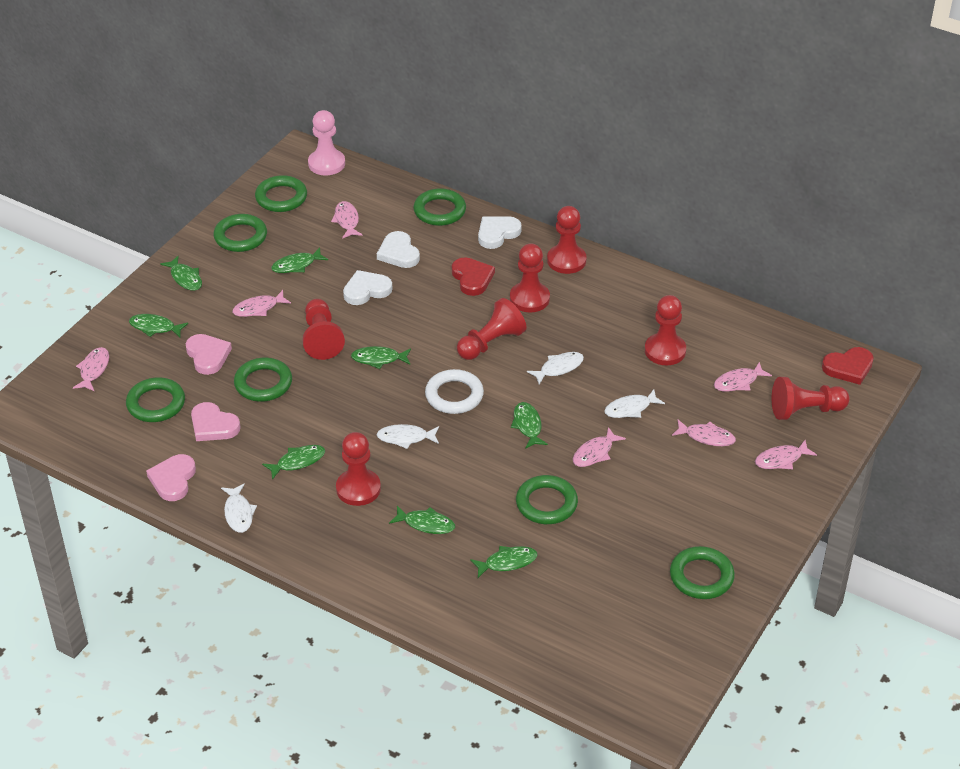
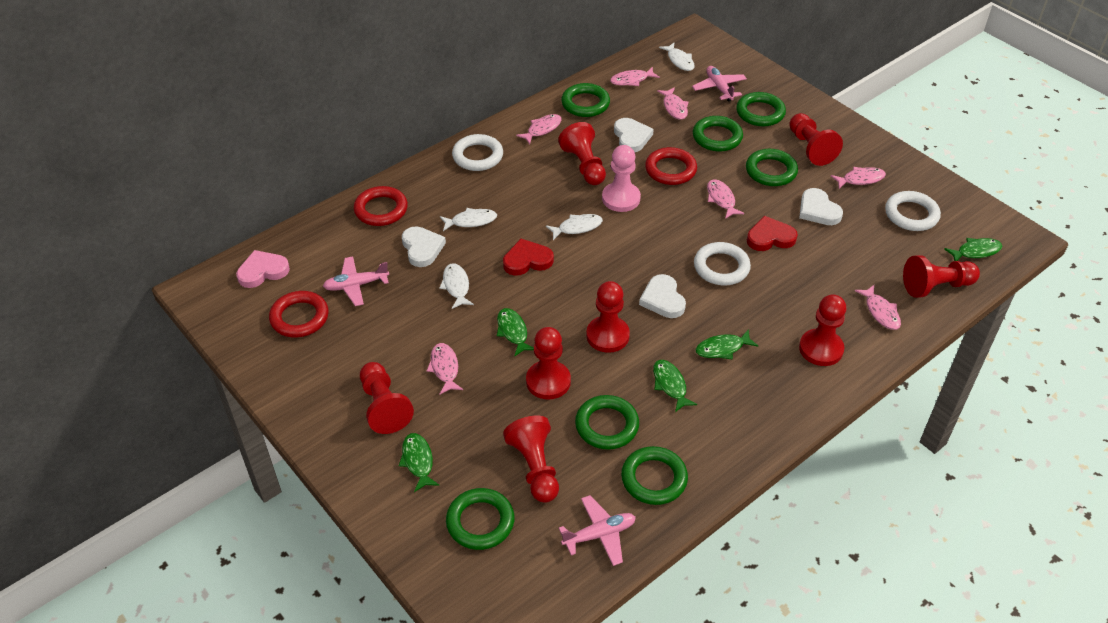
green fish: [129,314,188,337] [160,256,202,291] [262,445,325,480] [271,248,328,273] [351,346,411,369] [389,506,455,534] [470,546,538,578] [511,402,548,449] = 8 -> [399,433,439,492] [497,308,534,357] [653,360,697,412] [696,330,758,360] [944,238,1002,261] = 5
pink heart: [146,454,196,501] [186,334,232,375] [191,402,240,441] = 3 -> [236,250,290,288] = 1
pink plane: none = 0 -> [323,257,389,306] [559,495,636,566] [692,66,747,102] = 3
red pawn: [302,299,345,360] [336,432,381,506] [457,298,527,360] [510,243,550,312] [547,206,587,274] [645,295,686,365] [772,377,850,420] = 7 -> [360,362,414,434] [503,416,559,503] [526,327,571,400] [558,122,606,185] [586,281,630,353] [789,113,843,166] [799,294,846,366] [903,255,980,298] = 8
red ring: none = 0 -> [269,291,329,338] [354,186,408,226] [645,147,697,185] = 3
white heart: [343,270,392,305] [377,231,420,268] [478,216,522,249] = 3 -> [402,226,446,267] [614,118,654,152] [639,274,686,318] [799,188,843,225] = 4
white ring: [425,369,484,414] = 1 -> [452,134,503,171] [694,242,751,285] [885,191,941,231] = 3

